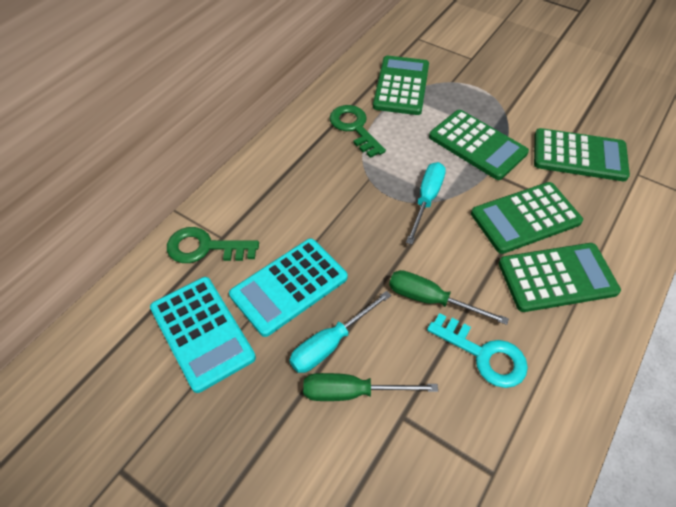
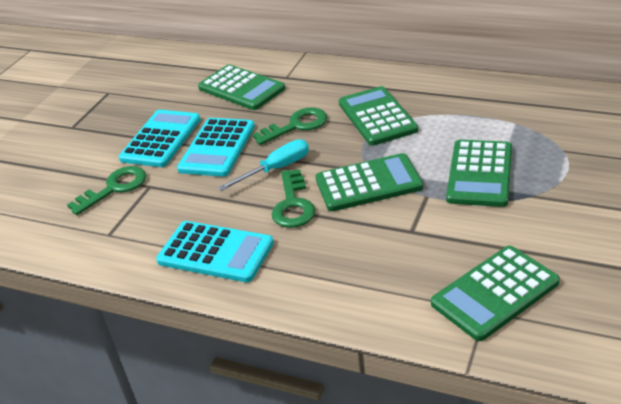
green key: [167,227,259,263] [330,105,386,158] = 2 -> [67,166,146,215] [252,107,327,145] [272,169,315,228] = 3
green screwdriver: [303,373,438,401] [389,270,509,325] = 2 -> none = 0
turquoise calculator: [150,277,256,393] [229,238,348,337] = 2 -> [119,110,201,167] [156,221,274,282] [177,118,255,177] = 3
turquoise key: [427,313,528,388] = 1 -> none = 0
turquoise screwdriver: [290,291,391,373] [406,162,446,244] = 2 -> [218,139,309,191] = 1

